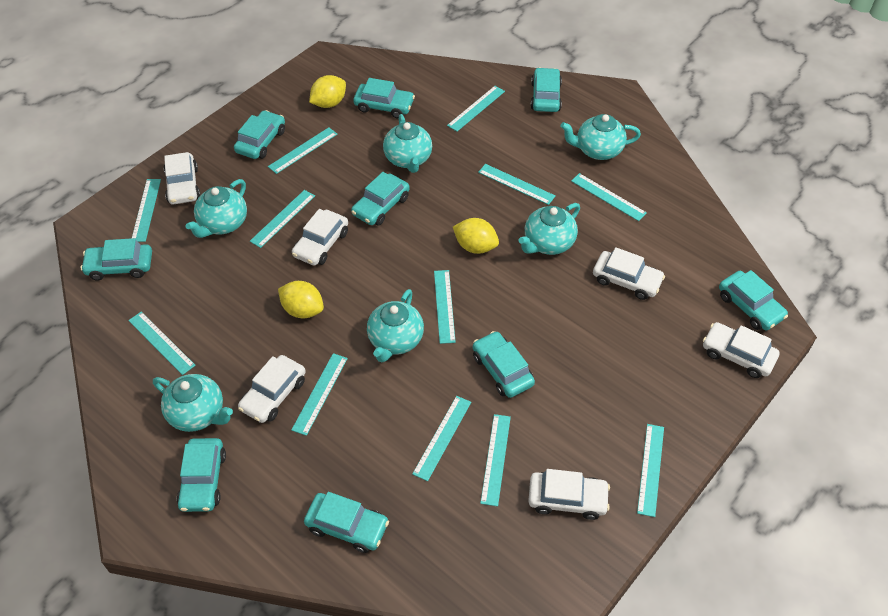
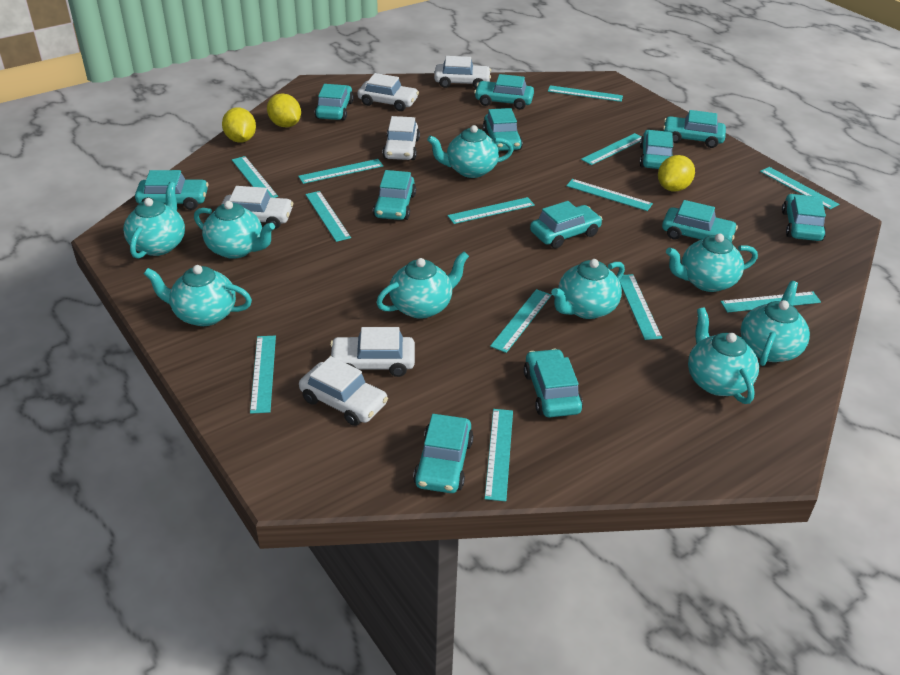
turquoise car: [81,238,152,280] [177,438,226,512] [234,110,285,159] [304,492,389,553] [351,172,410,226] [353,78,415,118] [473,331,535,398] [530,67,562,112] [719,270,788,330] = 9 -> [135,170,209,210] [315,84,354,121] [373,170,416,220] [413,414,474,493] [474,74,534,110] [483,108,523,151] [524,349,583,418] [530,201,602,249] [640,130,674,169] [662,200,738,242] [663,110,726,148] [782,194,826,241] = 12
turquoise ruler: [128,312,196,375] [132,179,161,242] [250,190,315,248] [268,127,338,174] [291,353,348,436] [412,396,471,481] [434,270,456,344] [447,86,505,131] [478,164,555,205] [480,414,511,506] [571,173,647,221] [637,424,664,517] = 12 -> [232,156,278,198] [250,336,276,414] [298,159,383,184] [305,191,351,242] [447,197,535,224] [484,409,513,501] [490,289,552,353] [548,85,623,102] [566,179,653,211] [581,133,642,165] [620,274,662,340] [720,292,821,313] [760,167,839,209] = 13
turquoise teapot: [153,374,233,432] [186,179,247,238] [367,289,424,362] [383,114,432,173] [518,203,580,255] [560,114,641,160] = 6 -> [123,182,185,259] [144,265,252,326] [194,201,275,259] [376,251,469,319] [427,125,513,178] [551,259,625,319] [666,233,758,292] [688,307,759,404] [741,281,810,366] = 9

